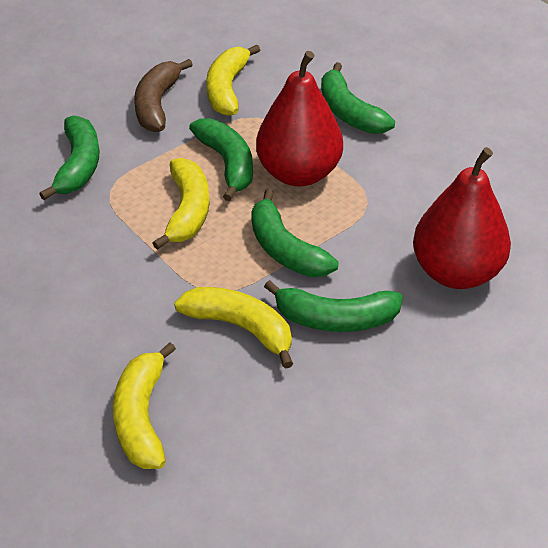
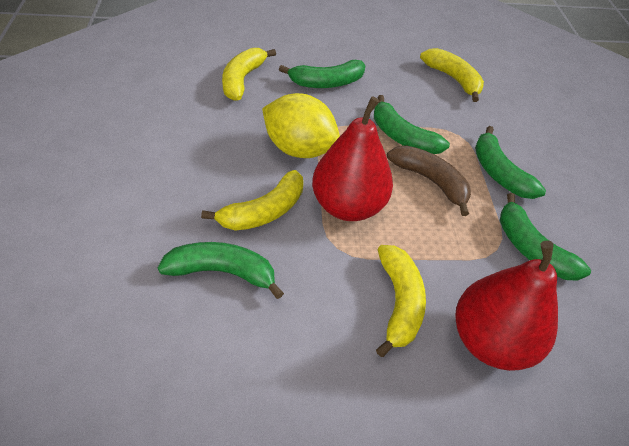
yellow lemon: none = 0 -> [262,93,340,158] = 1

